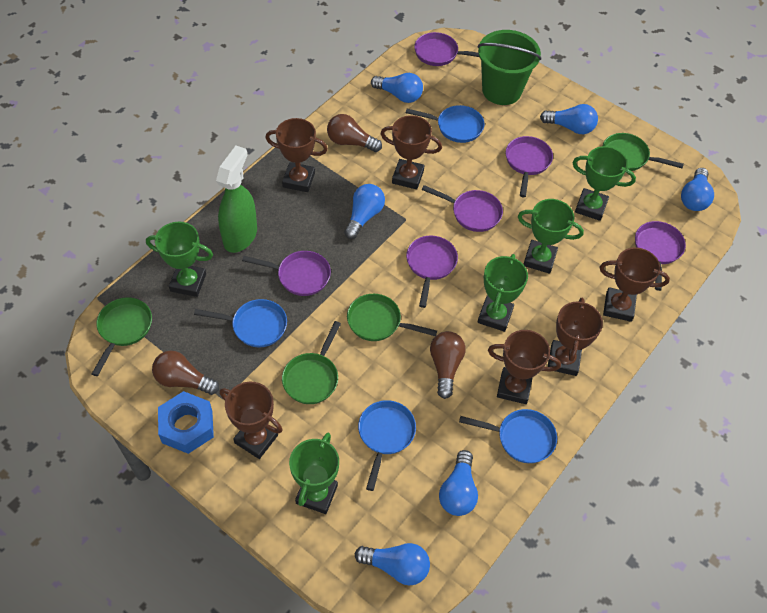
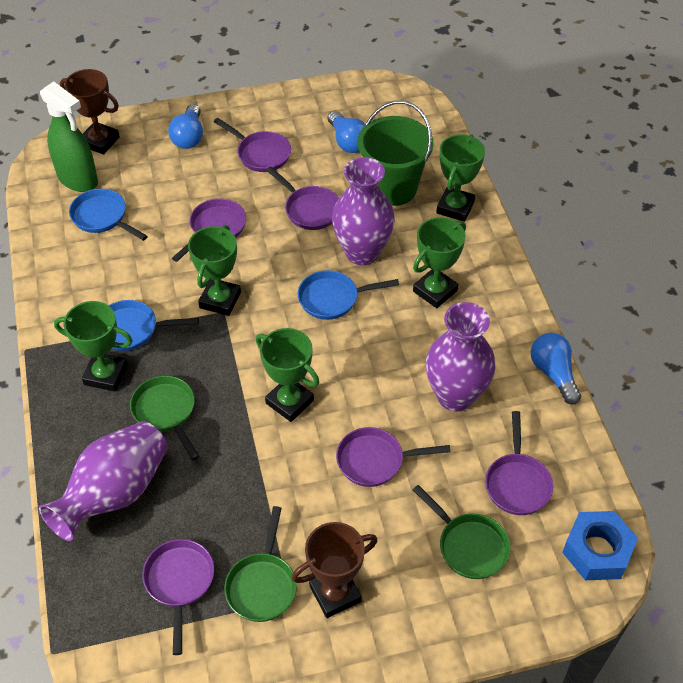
blue light bulb: [344,184,385,239] [355,543,430,585] [371,73,423,103] [439,450,478,516] [540,104,598,134] [681,168,714,211] = 6 -> [168,104,203,149] [328,111,365,153] [531,333,581,405] = 3
blue pan: [194,299,287,347] [358,400,416,491] [406,105,485,143] [459,409,557,463] = 4 -> [69,189,148,241] [109,300,199,351] [298,270,399,320] = 3
brown light bulb: [152,351,219,395] [327,114,382,152] [430,331,465,399] = 3 -> none = 0
brown trophy: [220,382,283,459] [265,118,328,192] [381,115,442,190] [488,330,561,404] [548,297,603,376] [599,247,670,322] = 6 -> [60,69,120,155] [291,522,378,618] = 2
green pan: [92,297,152,376] [282,321,341,404] [347,294,437,341] [603,133,684,171] = 4 -> [130,376,200,461] [224,506,297,622] [413,485,511,579] = 3
purple vase: none = 0 -> [39,421,168,541] [332,157,395,265] [426,302,495,412] = 3

